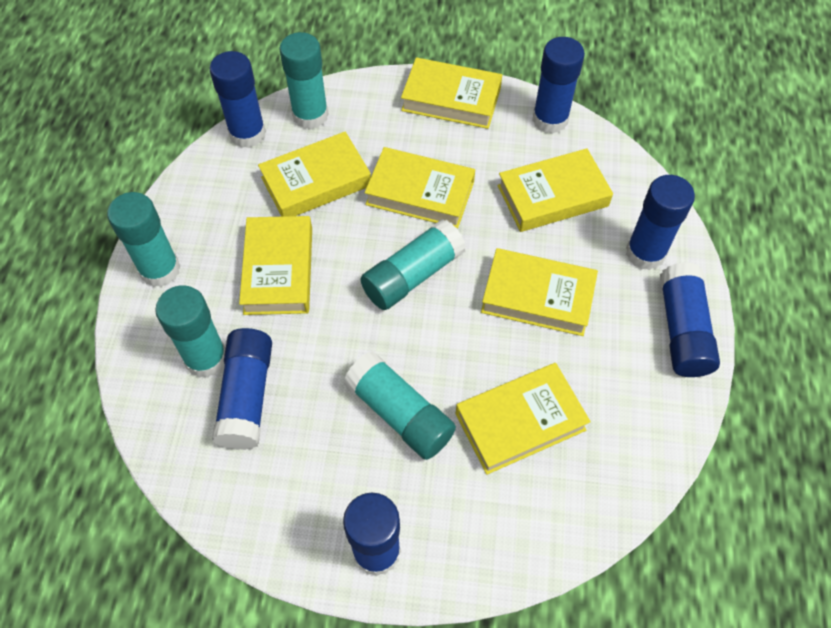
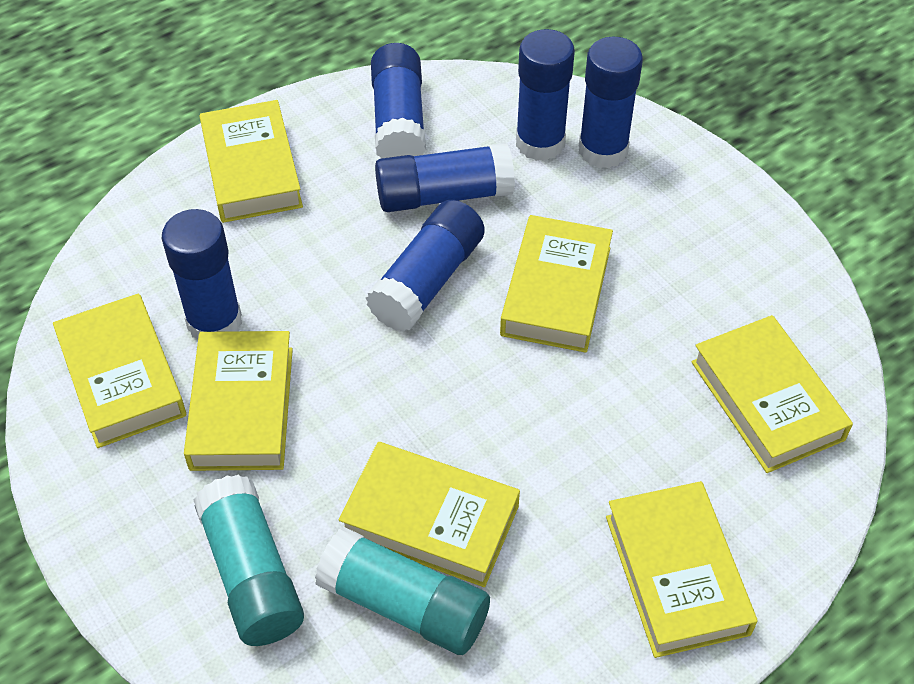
turquoise glue stick: [107,192,181,287] [155,285,226,378] [279,32,329,129] [344,351,456,460] [360,219,466,310] = 5 -> [194,475,304,646] [315,527,490,655] = 2

